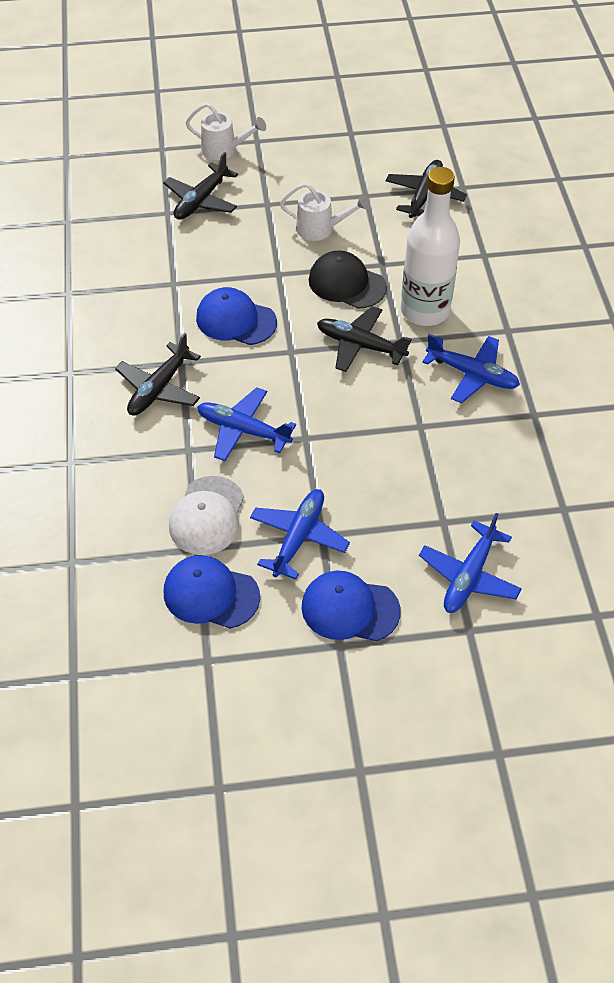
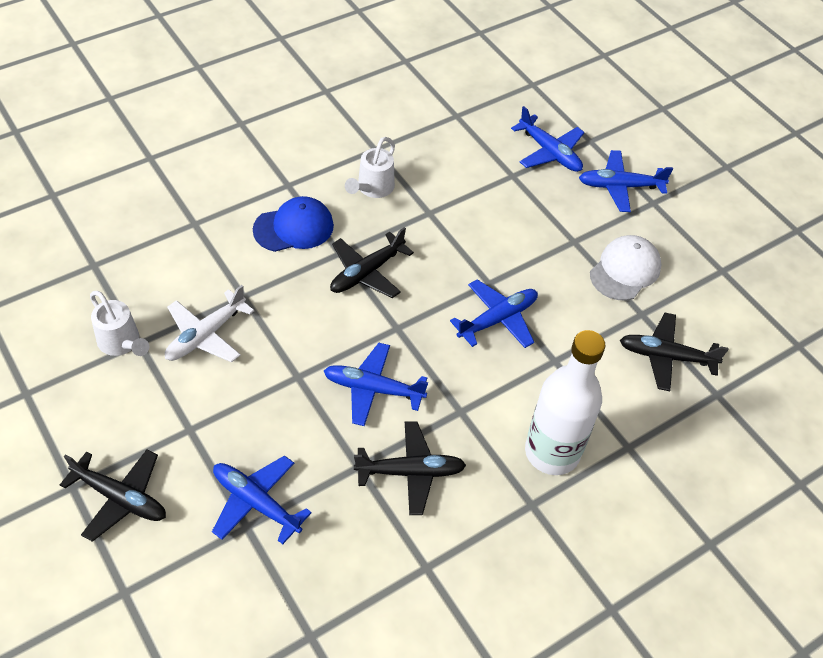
black cap: [309,251,387,309] = 1 -> none = 0
blue cap: [164,555,260,629] [196,287,277,345] [302,571,401,641] = 3 -> [253,196,334,252] = 1
blue plane: [197,387,296,461] [250,489,350,580] [419,513,522,613] [422,334,520,403] = 4 -> [212,455,312,544] [324,343,428,426] [450,279,538,348] [511,106,584,172] [579,150,673,212] = 5
white plane: none = 0 -> [165,285,254,362] = 1

